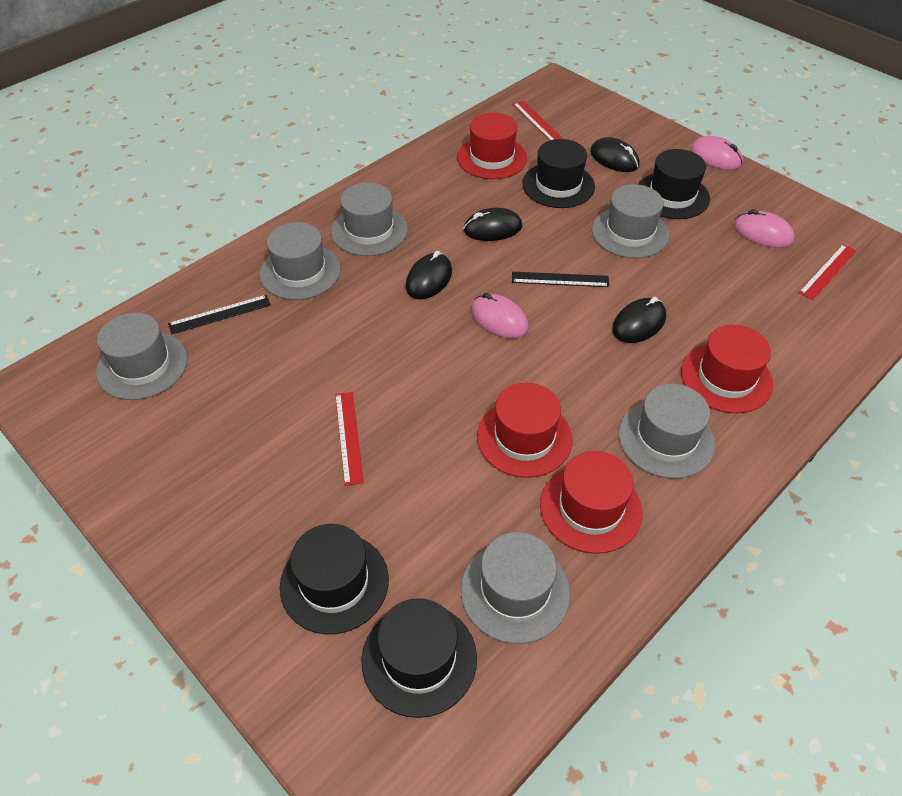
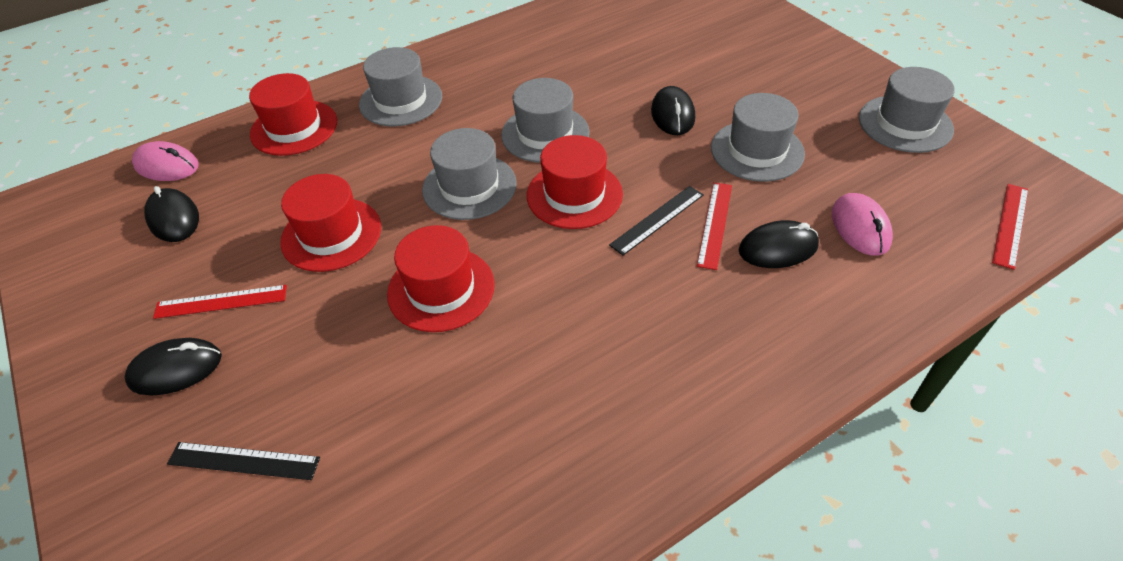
black hat: [280,524,389,634] [362,598,477,718] [522,139,595,208] [638,149,710,219] = 4 -> none = 0
grey hat: [96,313,188,400] [260,222,341,300] [331,182,408,256] [461,532,570,644] [592,184,669,258] [618,384,715,479] = 6 -> [359,47,442,126] [422,128,517,220] [501,78,590,163] [711,93,805,182] [859,67,955,153] = 5
pink mouse: [471,293,529,339] [691,136,743,170] [734,209,795,248] = 3 -> [132,141,199,181] [832,193,893,256] = 2

